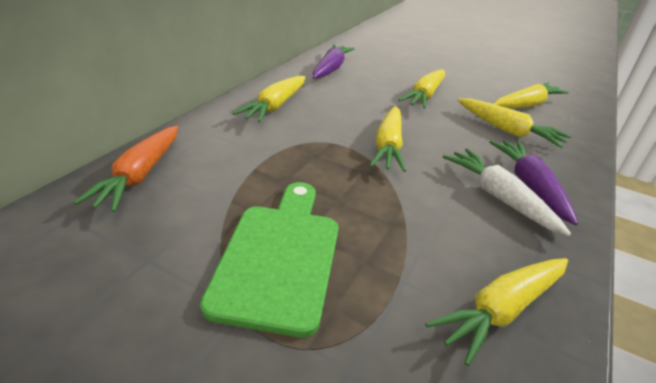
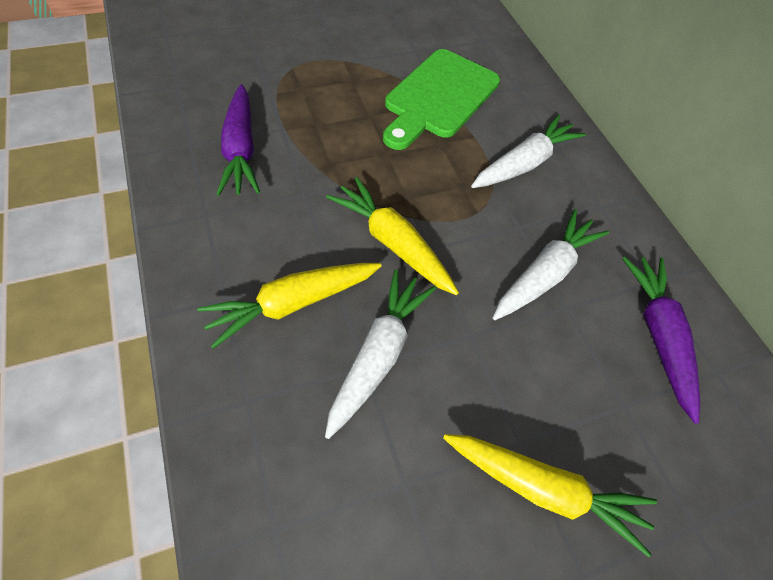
orange carrot: [73,126,178,212] = 1 -> none = 0
white carrot: [443,148,571,236] = 1 -> [325,269,436,439] [471,115,586,188] [493,209,609,320] = 3
yellow carrot: [233,76,305,123] [370,106,406,172] [398,69,445,109] [425,258,568,366] [457,98,572,148] [494,83,569,108] = 6 -> [197,263,382,349] [326,177,459,295] [443,434,657,557] = 3

